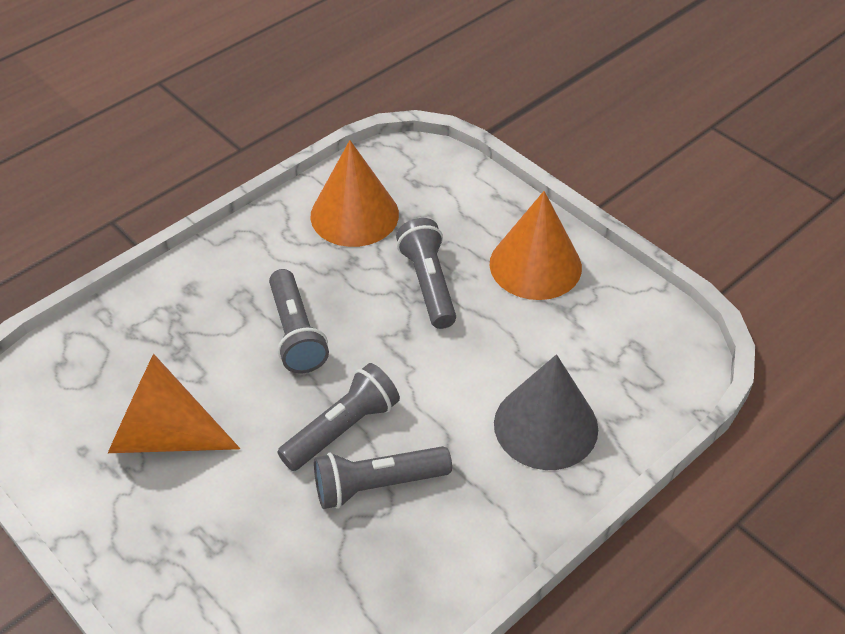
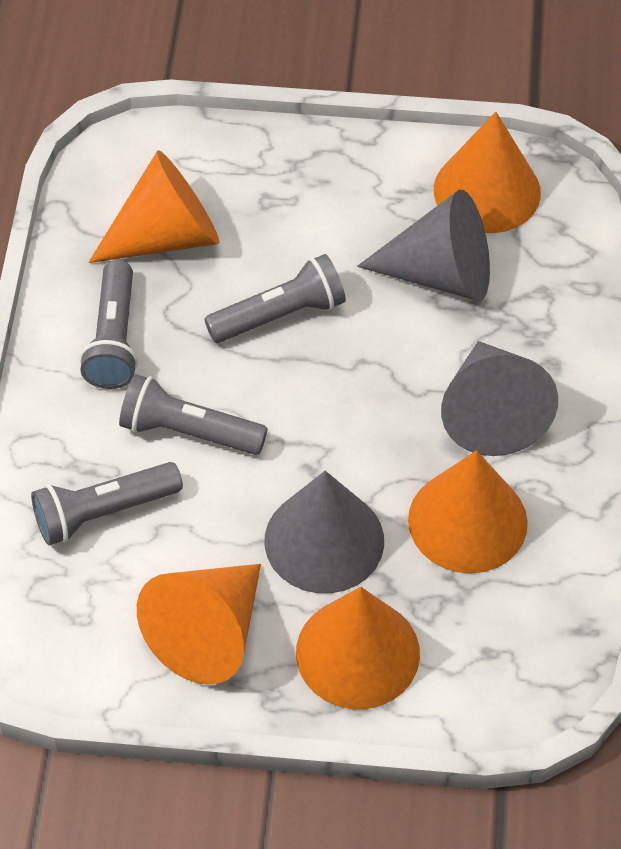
grey cone: [494,354,598,470] = 1 -> [265,471,384,593] [357,190,490,301] [441,341,558,456] = 3
orange cone: [108,354,240,453] [310,140,399,247] [490,191,582,300] = 3 -> [89,150,219,263] [137,564,261,685] [296,587,420,709] [408,450,528,574] [434,112,541,233] = 5

